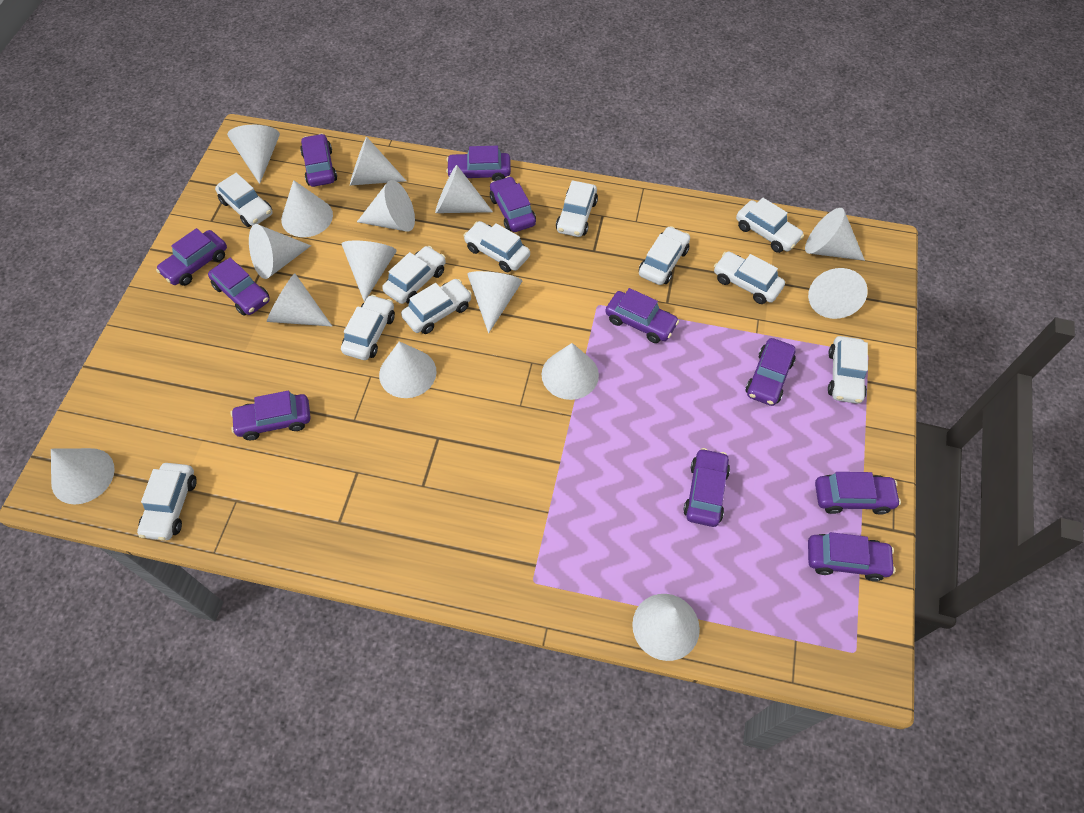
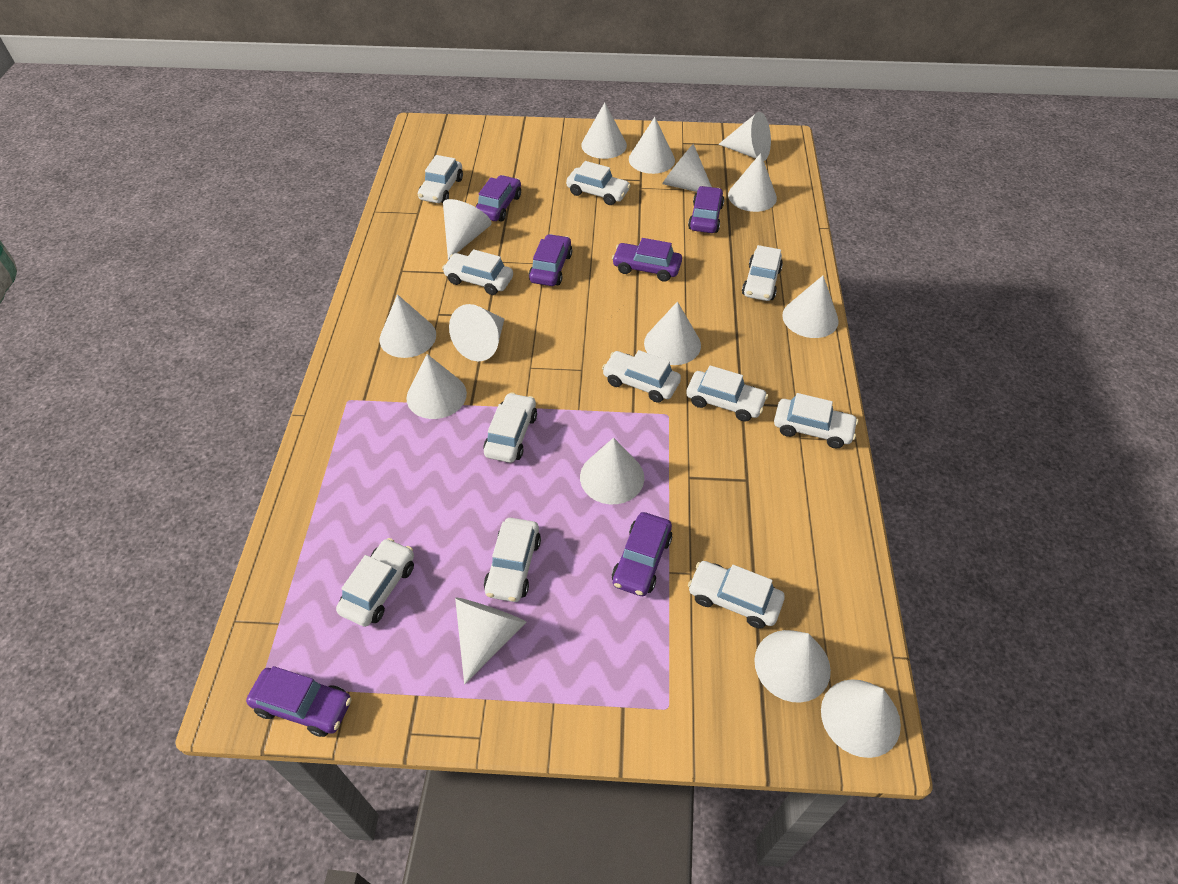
purple car: [156,228,227,286] [208,258,270,316] [230,391,311,440] [300,134,337,187] [446,146,511,181] [490,176,536,232] [605,288,679,343] [683,448,730,527] [746,338,796,406] [808,532,896,581] [815,472,901,515] = 11 -> [246,666,351,737] [476,175,521,221] [529,234,572,286] [612,238,682,282] [612,512,672,596] [688,186,724,233] = 6

